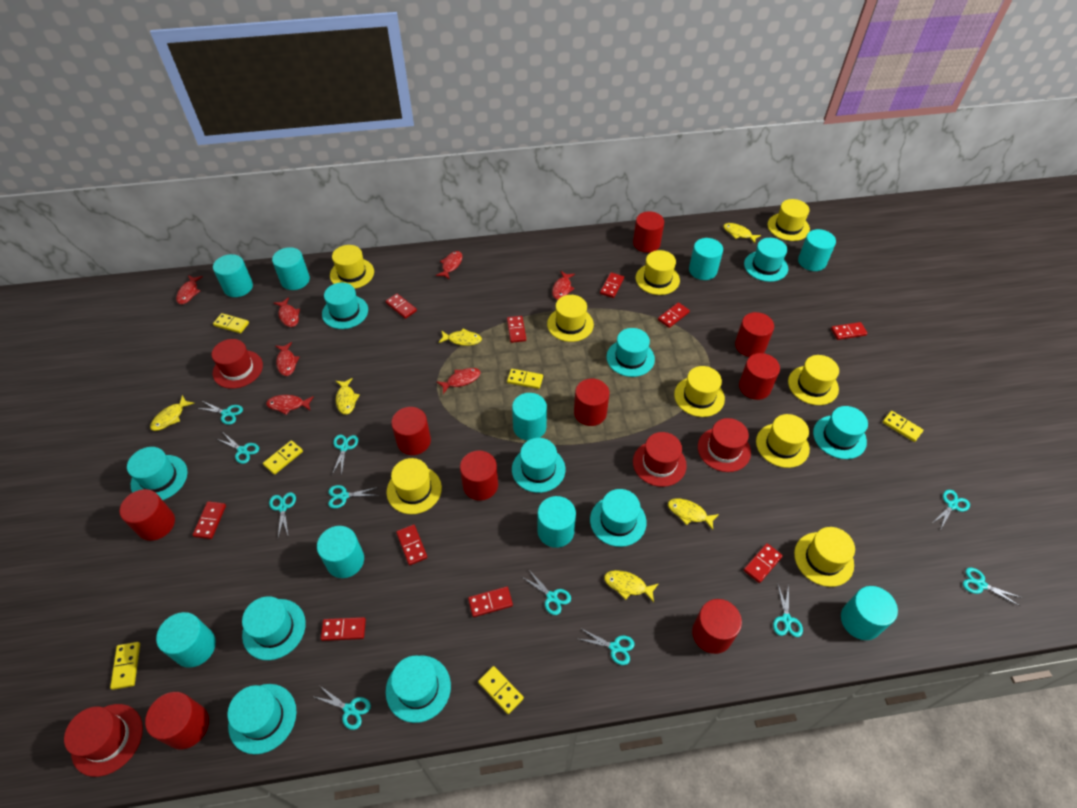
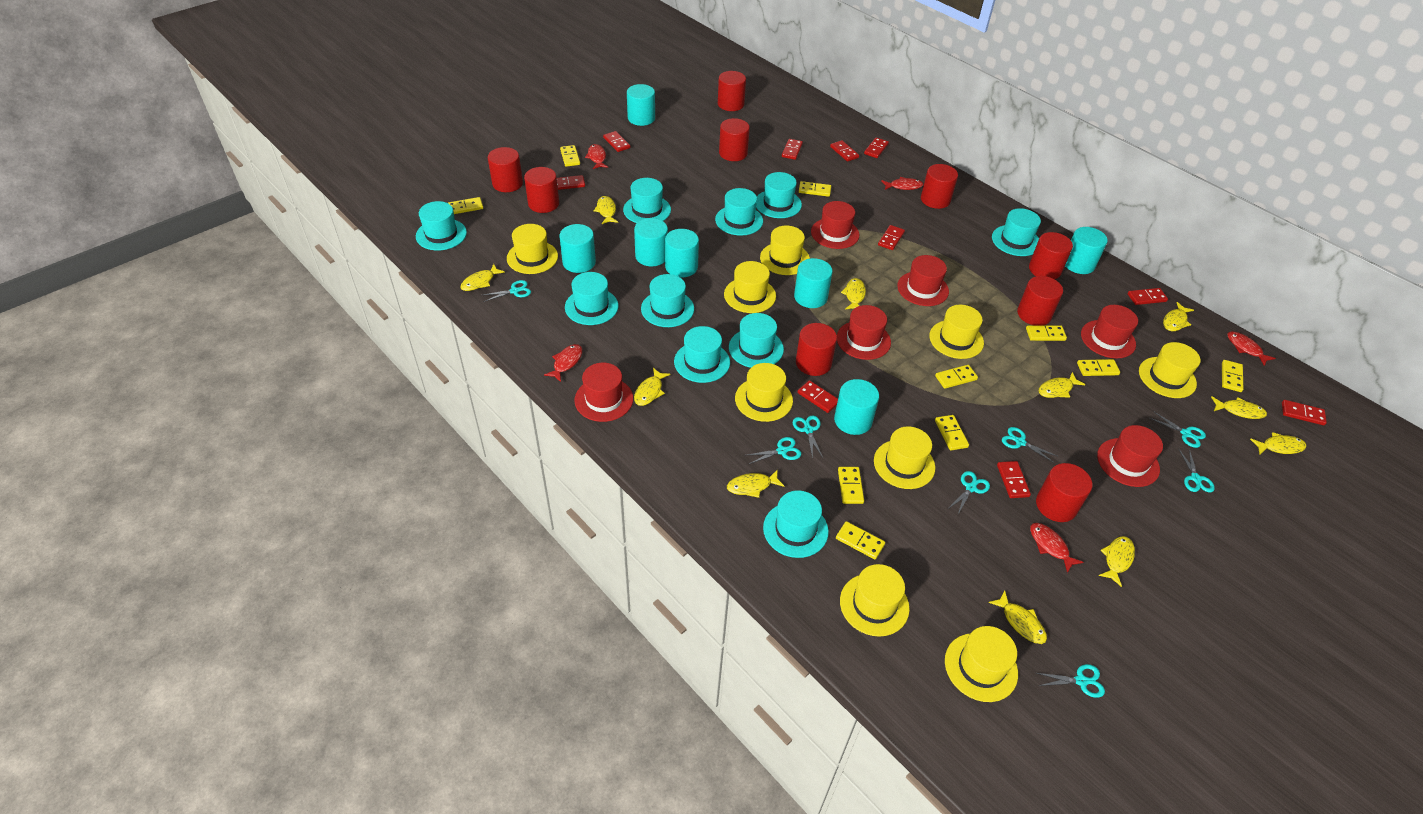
red fish: [176,275,203,304] [266,395,314,415] [274,297,300,327] [276,342,299,376] [436,251,462,280] [437,368,481,394] [552,271,575,300] = 7 -> [544,344,582,382] [585,144,608,169] [881,177,923,190] [1030,523,1084,573] [1227,331,1276,366] = 5
red hat: [64,704,143,777] [212,339,263,389] [633,432,687,487] [698,418,751,472] = 4 -> [574,363,633,422] [811,201,859,249] [837,305,891,360] [897,255,949,306] [1081,305,1138,359] [1097,425,1163,487] = 6
turquoise cylinder: [156,612,216,668] [213,254,253,297] [272,247,310,290] [317,526,364,578] [512,393,547,441] [538,496,576,548] [689,238,723,280] [798,229,836,271] [841,586,898,640] = 9 -> [559,224,596,273] [627,84,655,126] [634,218,668,266] [665,229,699,277] [794,258,833,308] [834,379,879,435] [1065,227,1108,274] = 7
turquoise scissors: [198,401,243,425] [217,434,259,464] [269,492,296,538] [312,686,371,730] [328,485,378,509] [332,435,358,475] [522,570,571,615] [579,628,635,665] [773,584,803,637] [932,490,970,530] [963,567,1022,606] = 11 -> [483,280,531,302] [747,437,801,464] [793,416,823,459] [949,471,990,514] [1002,427,1057,463] [1037,664,1105,698] [1150,411,1206,448] [1178,448,1215,492] = 8
yellow domino: [110,642,140,690] [213,313,249,333] [263,440,303,475] [478,666,524,714] [507,369,543,389] [882,411,923,442] = 6 -> [448,197,483,214] [560,145,580,167] [799,181,831,197] [836,521,885,559] [838,467,864,504] [935,365,978,389] [935,415,969,450] [1026,325,1067,341] [1077,359,1120,376] [1222,360,1243,392] = 10
yellow fish: [150,395,194,431] [336,378,360,415] [438,329,482,346] [604,570,658,602] [668,498,719,530] [723,223,761,243] = 6 -> [460,264,505,291] [594,196,618,224] [634,368,671,406] [727,469,784,498] [841,278,866,309] [988,590,1047,644] [1038,372,1085,398] [1099,536,1135,587] [1163,302,1194,331] [1211,396,1267,419] [1250,432,1307,455] = 11

